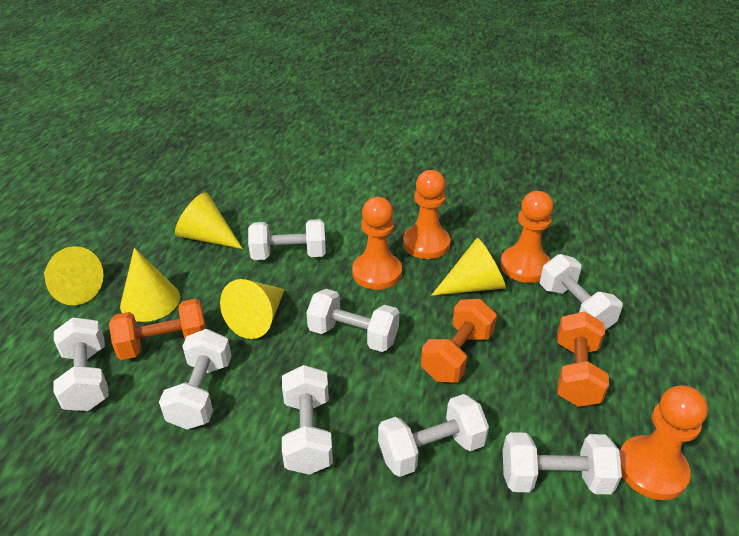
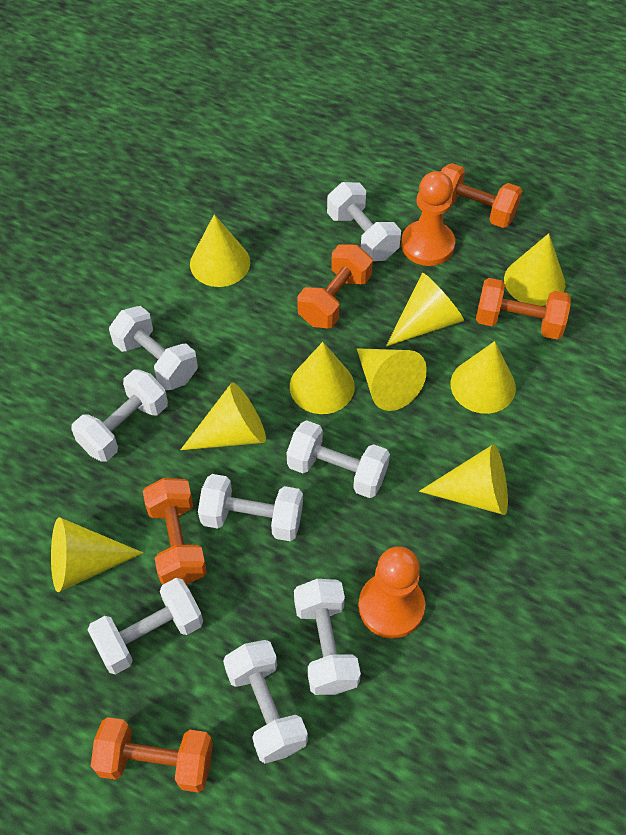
orange dumbbell: [109,299,206,360] [421,299,497,383] [557,311,609,407] = 3 -> [91,717,213,793] [143,478,207,585] [297,244,373,328] [441,163,523,228] [476,278,571,340] = 5
orange pawn: [352,197,402,290] [403,170,450,259] [500,191,553,283] [620,385,708,500] = 4 -> [358,546,425,639] [401,171,455,266] = 2
yellow cone: [44,246,103,305] [120,248,180,322] [175,192,243,249] [220,279,285,339] [431,238,506,296] = 5 -> [51,517,143,592] [181,383,266,450] [190,214,250,287] [290,342,355,414] [357,348,427,411] [386,273,464,347] [419,444,508,515] [451,341,516,414] [504,233,565,306] = 9

